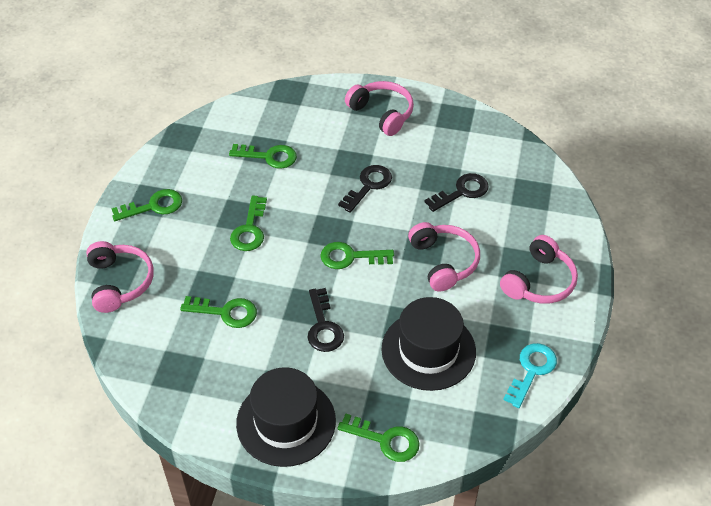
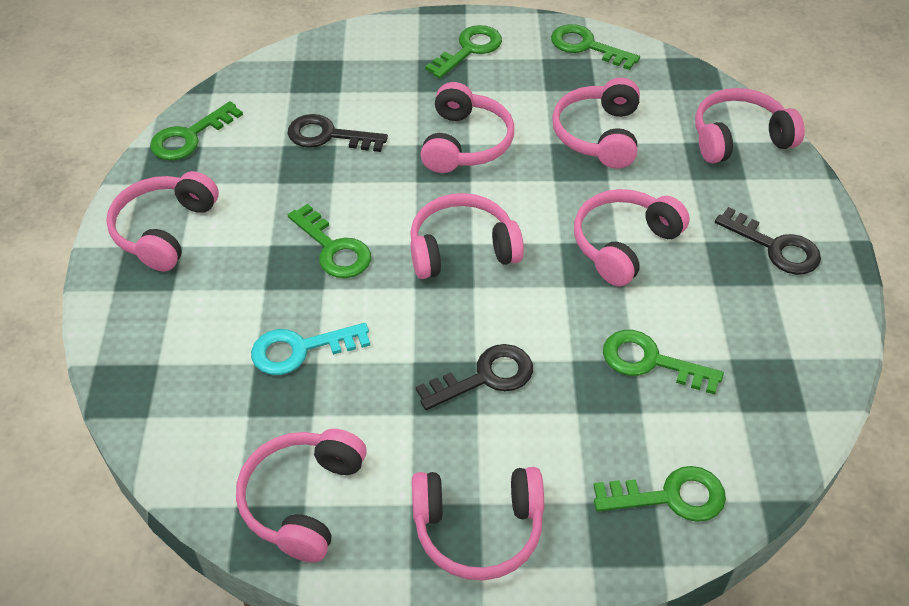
black hat: [236,367,336,467] [381,297,476,391] = 2 -> none = 0
pink headphones: [86,241,154,313] [345,81,414,136] [408,222,480,292] [500,235,578,304] = 4 -> [106,171,219,271] [236,429,367,563] [410,193,524,279] [412,467,544,581] [421,82,514,173] [552,78,640,168] [574,189,690,287] [695,88,805,163] = 8

